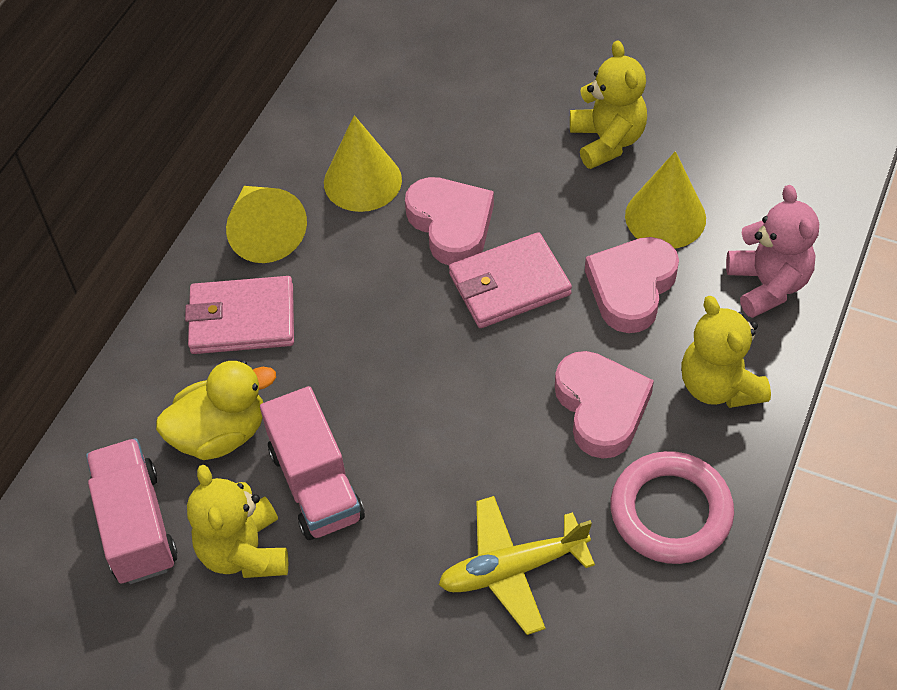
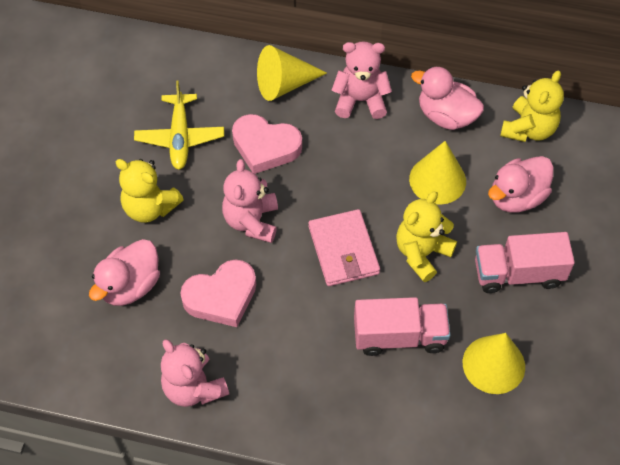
pink duck: none = 0 -> [89,239,160,306] [411,66,484,130] [488,156,554,213] = 3
pink heart: [405,177,494,265] [555,351,654,459] [585,237,679,333] = 3 -> [180,260,256,327] [232,114,302,174] = 2
pink ring: [611,451,734,564] = 1 -> none = 0
pink teddy bear: [726,185,819,318] = 1 -> [161,339,229,407] [222,159,278,243] [332,41,392,119] = 3
pink wallet: [185,276,294,354] [449,232,572,328] = 2 -> [308,209,380,286] = 1
yellow duck: [156,360,276,460] = 1 -> none = 0

